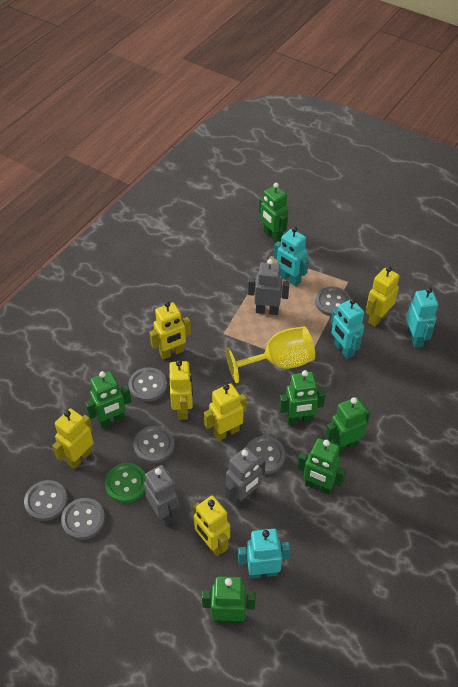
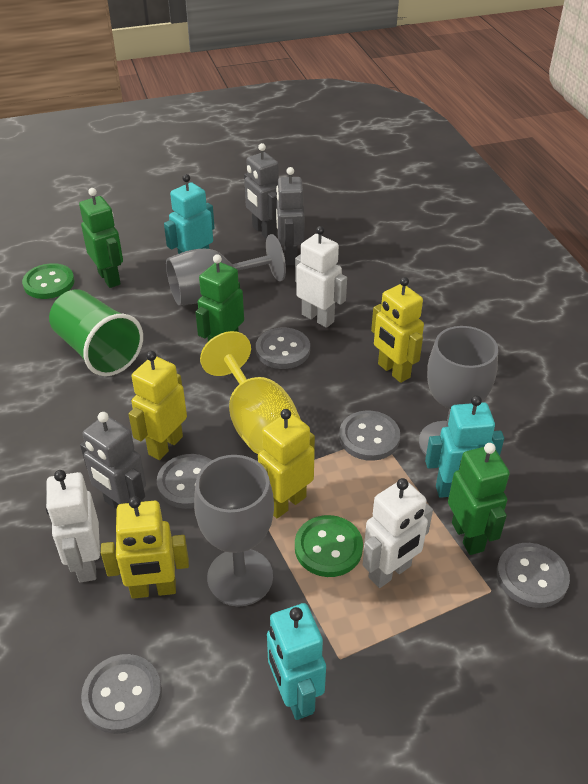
green button: [105,463,146,503] = 1 -> [22,263,74,299] [295,515,363,577] = 2
green cup: none = 0 -> [49,289,143,376] = 1
green robot: [85,371,131,429] [202,576,256,624] [259,183,289,242] [279,370,326,425] [297,438,346,495] [325,397,370,453] = 6 -> [79,188,123,288] [195,254,244,342] [448,443,510,555] = 3
grey button: [24,480,68,521] [61,498,105,540] [128,367,167,402] [134,426,174,463] [246,436,285,474] [315,287,351,316] = 6 -> [81,654,162,734] [157,454,212,509] [256,327,310,369] [339,411,400,461] [497,543,570,608] = 5
grey goblet: none = 0 -> [166,234,286,305] [194,455,274,606] [419,326,498,455] = 3
turquoise robot: [238,529,290,579] [274,227,309,286] [331,298,364,359] [406,287,438,348] = 4 -> [164,174,215,254] [267,603,326,720] [425,395,504,498] = 3
white robot: none = 0 -> [46,470,100,583] [295,226,347,328] [362,478,433,588] = 3
yellow robot: [52,409,94,469] [149,301,191,359] [169,360,193,420] [192,496,230,556] [204,383,247,441] [366,266,399,327] = 6 -> [101,496,189,599] [128,351,187,460] [258,409,315,519] [371,277,424,383] = 4

